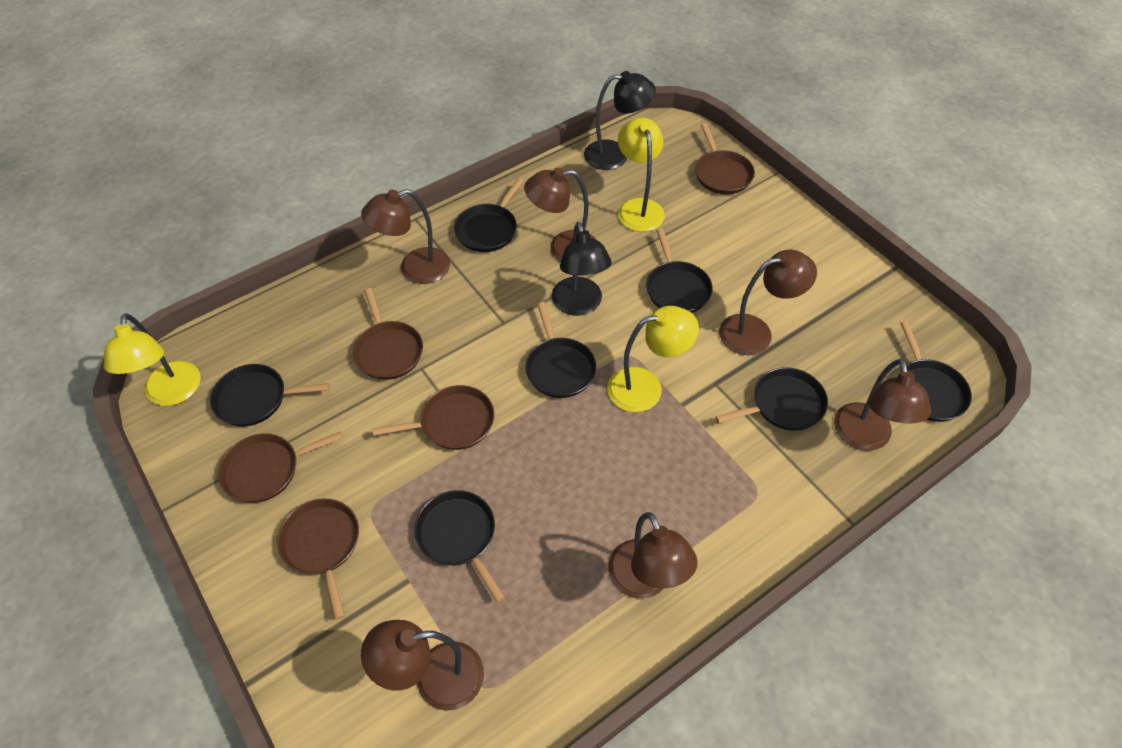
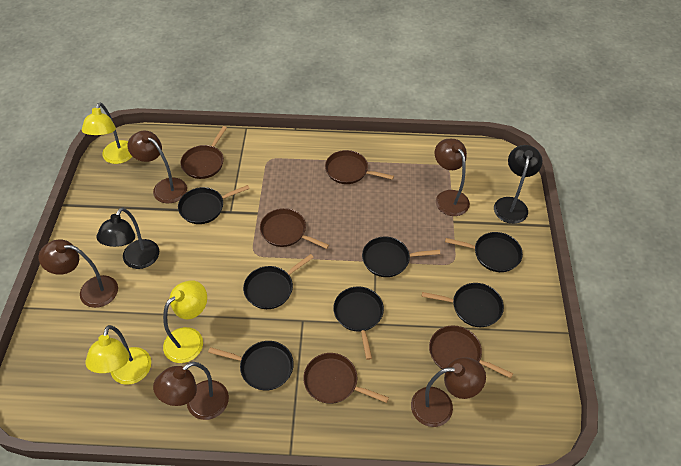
brown lamp: [361,189,450,284] [361,620,484,711] [524,167,596,262] [608,512,698,599] [719,250,817,355] [834,359,931,451] = 6 -> [39,239,118,308] [128,131,187,203] [153,362,229,420] [411,357,486,427] [435,139,470,216] = 5

